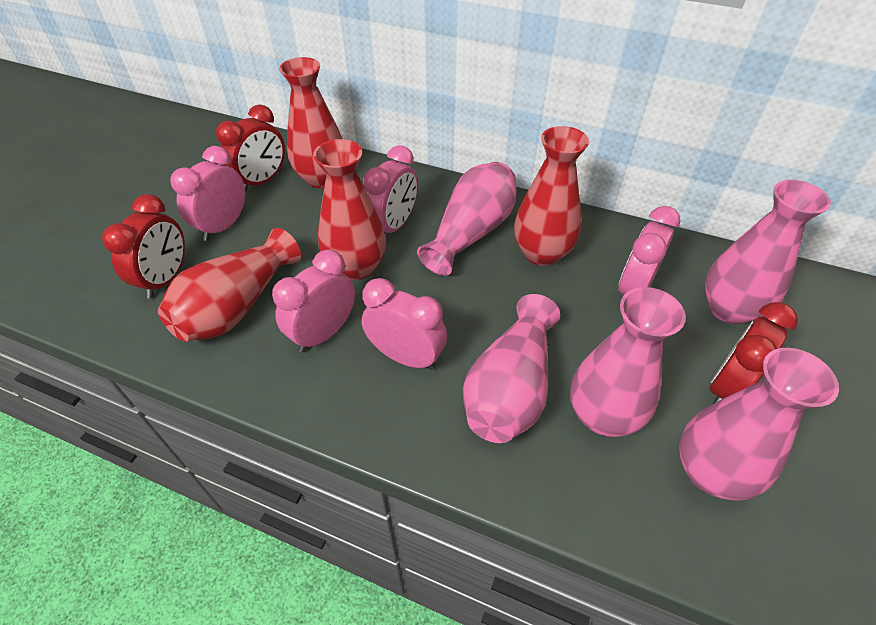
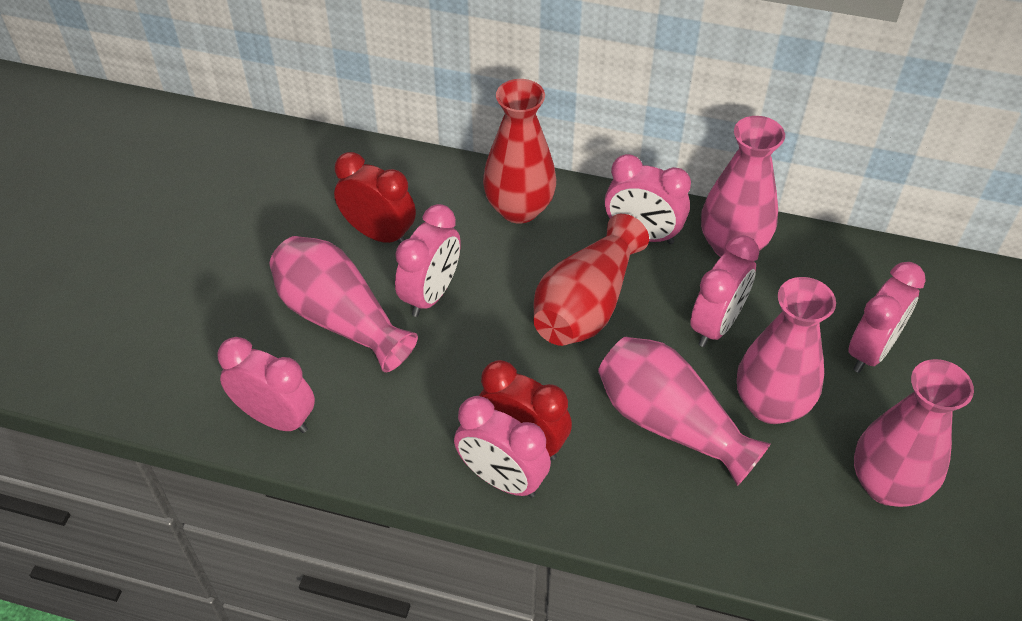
pink clock: [170,146,245,241] [272,249,355,353] [361,278,447,370] [363,145,418,233] [618,206,680,295] = 5 -> [217,337,315,433] [395,204,461,317] [454,396,551,498] [605,154,691,244] [690,235,759,347] [848,262,926,373] = 6
red clock: [102,194,185,298] [216,104,285,192] [709,302,798,404] = 3 -> [334,152,416,244] [479,360,572,460] = 2
red vase: [158,228,301,342] [279,57,342,188] [313,139,386,280] [514,126,589,266] = 4 -> [483,79,556,224] [533,214,649,346] = 2

